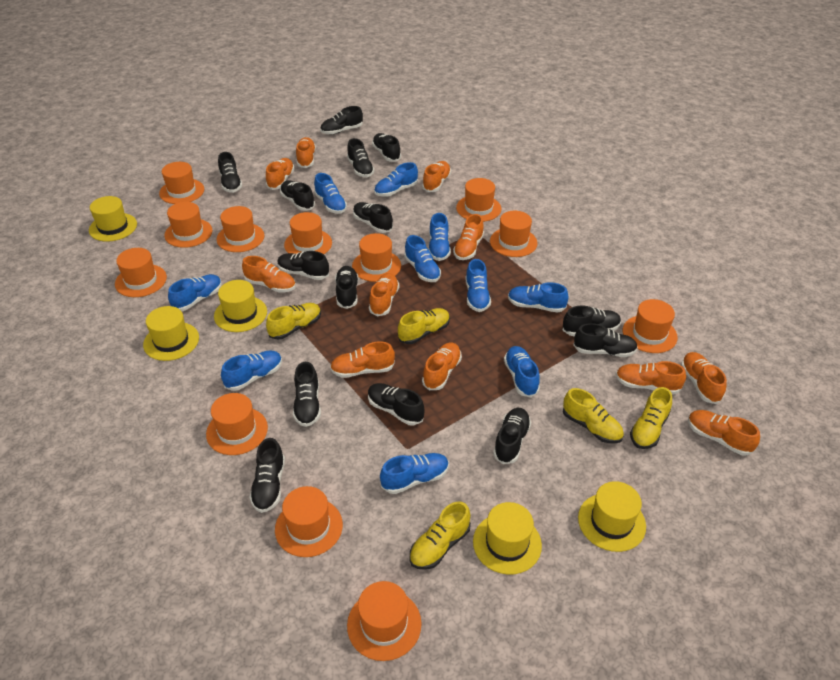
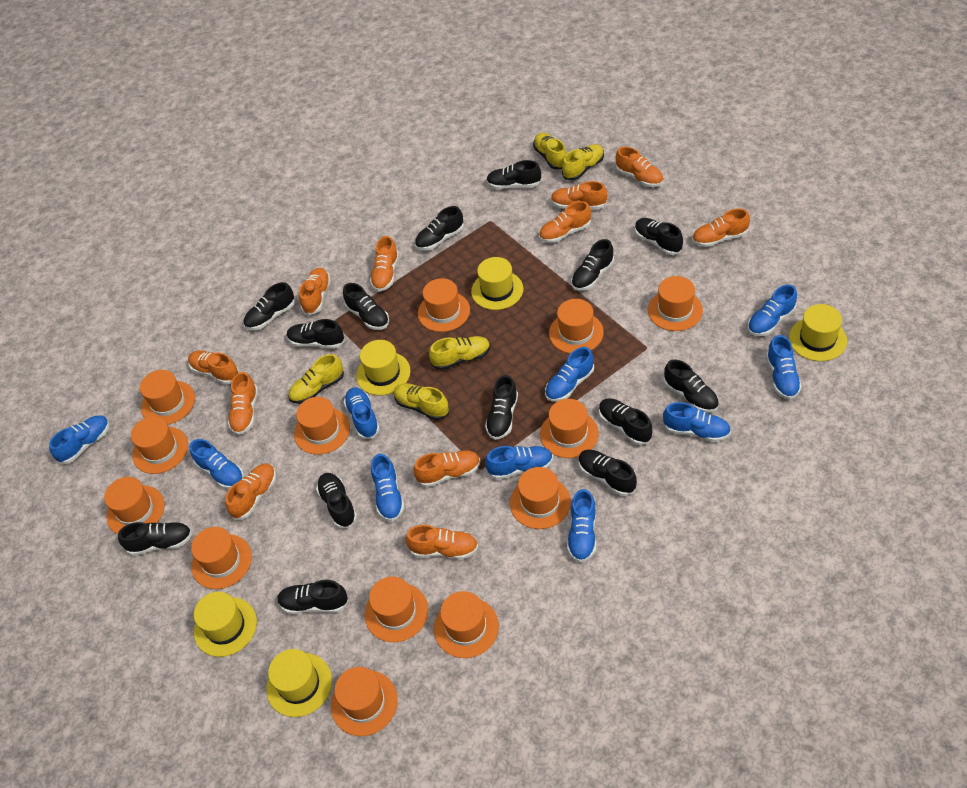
orange hat: [115,248,167,297] [159,162,204,204] [164,202,213,248] [206,393,268,455] [216,206,264,252] [275,486,343,557] [284,212,332,254] [347,581,422,661] [352,233,401,282] [456,178,501,222] [490,211,537,257] [623,299,678,353] = 12 -> [104,477,165,534] [131,416,188,474] [140,370,195,425] [191,527,252,589] [294,397,350,455] [331,667,398,736] [364,577,428,642] [418,278,470,332] [434,591,499,658] [510,467,571,529] [540,399,599,458] [549,299,604,354] [648,276,703,331] = 13

